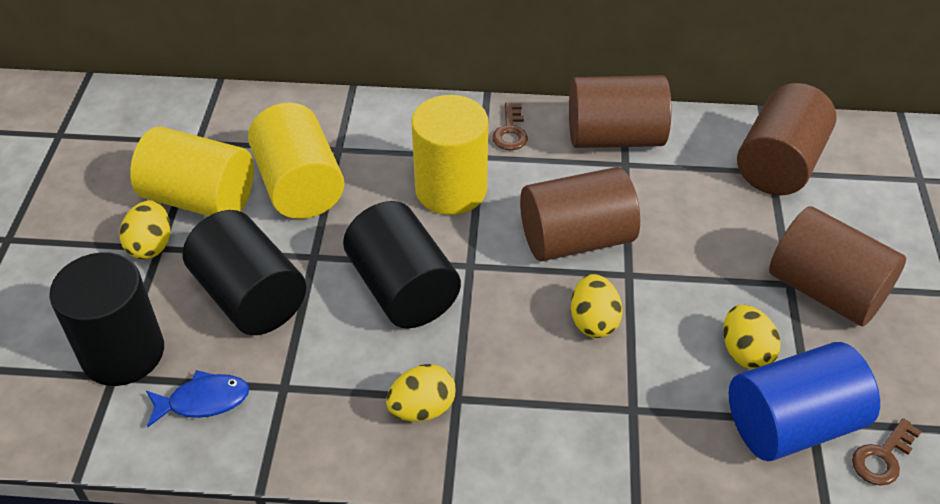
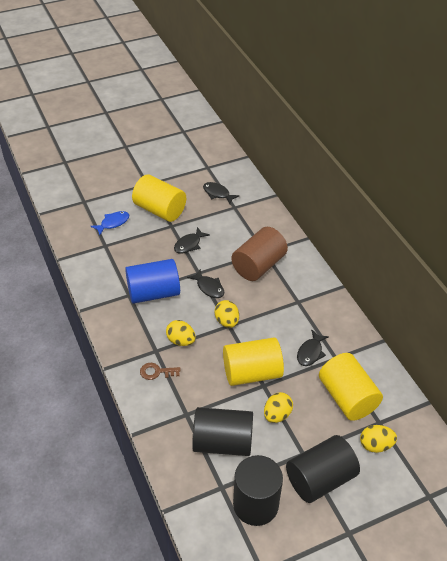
black fish: none = 0 -> [174,227,210,254] [187,269,224,298] [203,182,240,204] [297,329,329,366] = 4
brown cylinder: [520,167,640,261] [569,75,672,148] [737,83,837,195] [769,206,906,326] = 4 -> [231,227,288,281] = 1
brown key: [492,102,528,150] [852,418,922,486] = 2 -> [140,363,181,380] = 1

